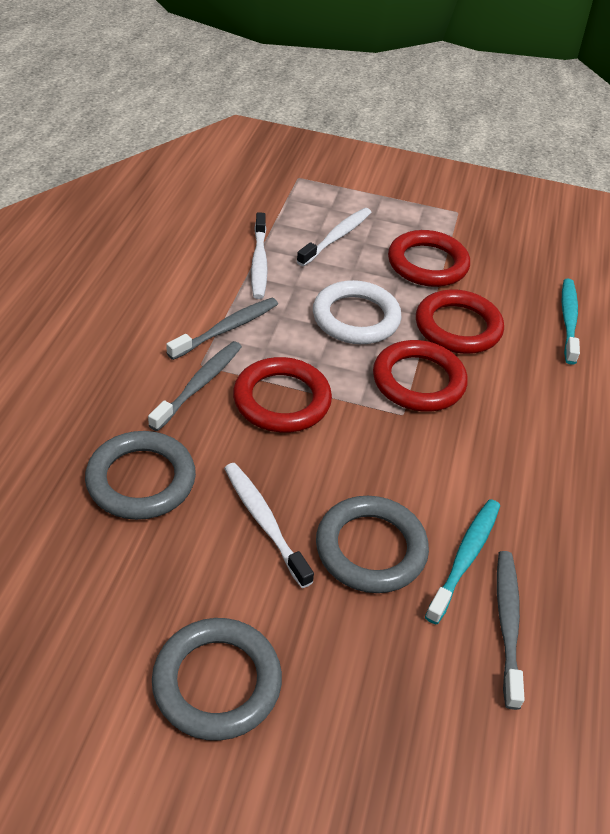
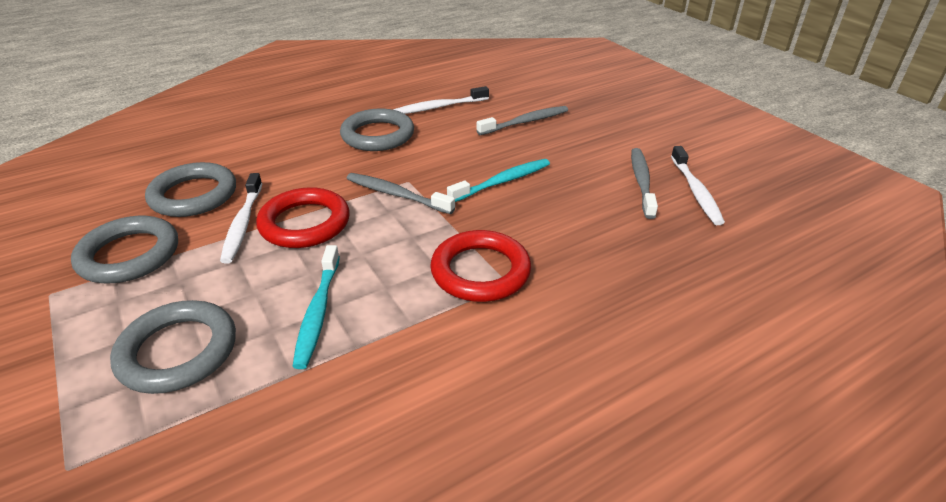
grey ring: [85,431,196,520] [152,618,282,741] [316,496,429,593] = 3 -> [71,216,178,283] [110,300,236,394] [145,162,236,217] [340,109,414,151] = 4
red ring: [233,357,332,433] [373,340,468,412] [388,230,470,287] [416,290,504,354] = 4 -> [256,187,350,248] [430,230,531,302] = 2
white ring: [313,280,401,344] = 1 -> none = 0

